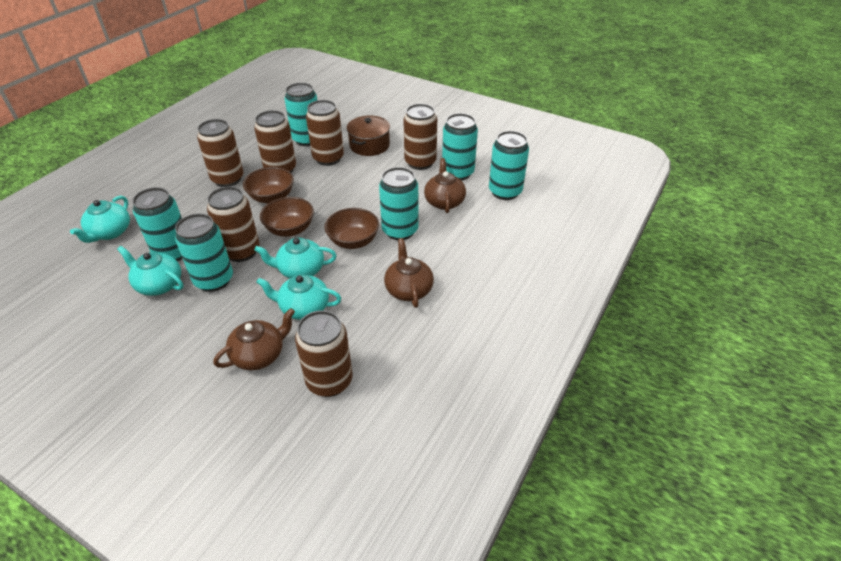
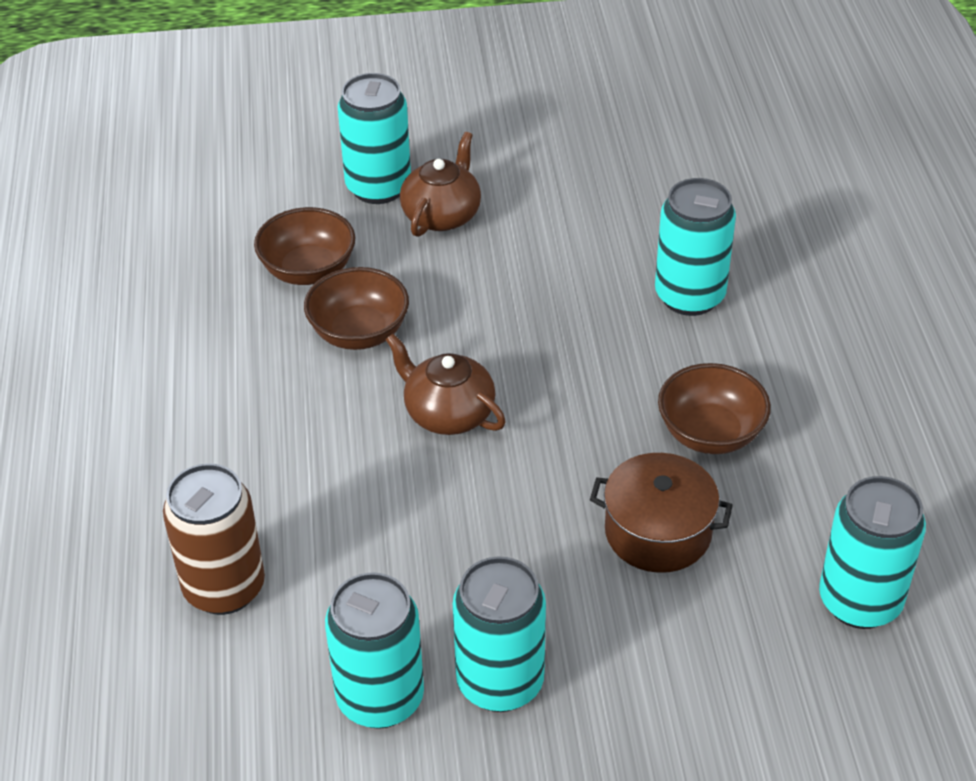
brown can: [197,119,244,187] [207,186,260,262] [254,110,296,173] [295,310,353,397] [306,100,344,166] [403,104,437,170] = 6 -> [163,463,265,615] = 1
brown teapot: [213,308,295,370] [384,238,434,308] [424,158,466,213] = 3 -> [386,334,506,435] [400,132,481,237] = 2
turquoise can: [132,187,182,261] [175,214,233,292] [285,83,317,146] [379,167,418,240] [442,113,478,180] [489,131,529,200] = 6 -> [325,572,424,729] [338,73,411,204] [453,556,546,712] [655,178,736,316] [819,476,926,629] = 5
turquoise teapot: [70,195,130,243] [117,246,184,296] [254,237,337,278] [256,274,341,320] = 4 -> none = 0

